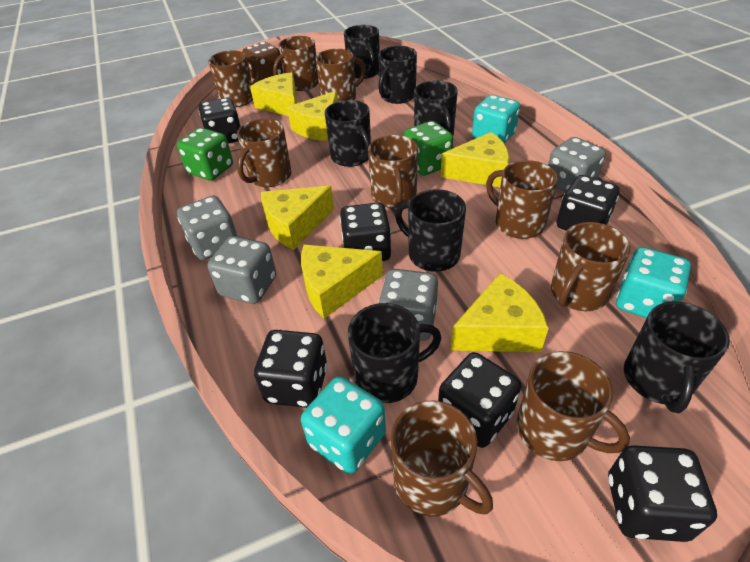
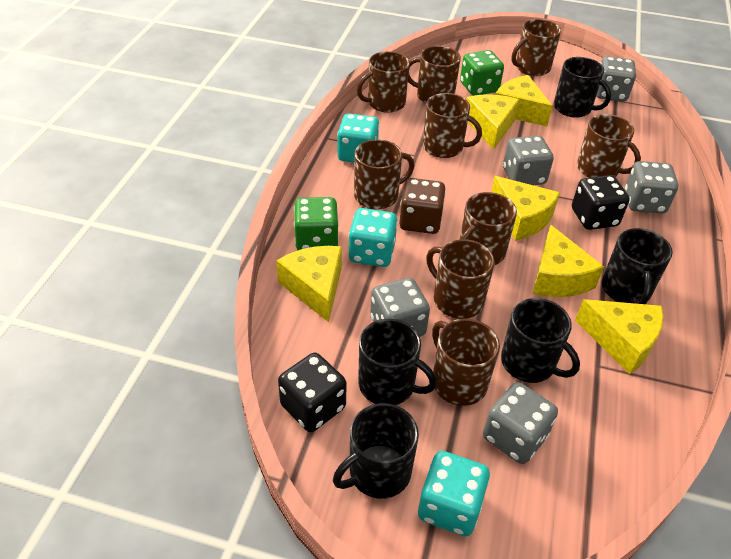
black dice: [199,98,241,143] [254,330,327,408] [340,202,391,261] [438,352,522,448] [557,175,620,231] [608,445,717,542] = 6 -> [278,353,347,432] [572,175,630,230] = 2
black mug: [325,100,371,167] [344,25,380,79] [348,303,441,403] [378,46,417,104] [395,189,466,272] [414,80,458,135] [624,301,730,413] = 7 -> [333,403,419,499] [358,319,437,405] [501,298,580,383] [554,57,611,118] [602,228,673,304] = 5
grey dice: [177,196,238,260] [207,236,276,304] [378,269,438,341] [548,137,606,192] = 4 -> [370,278,430,337] [483,382,558,464] [503,136,554,185] [596,56,636,102] [625,161,678,214] = 5

